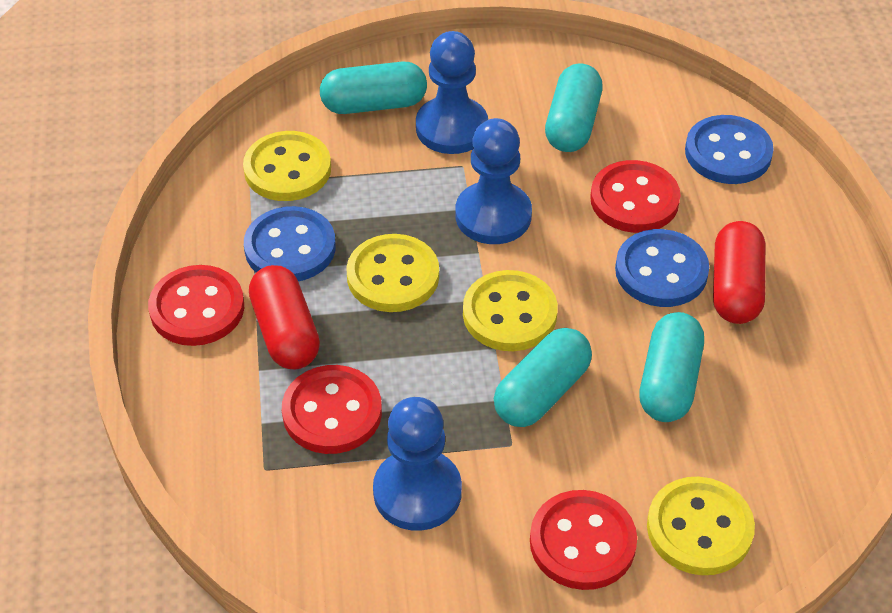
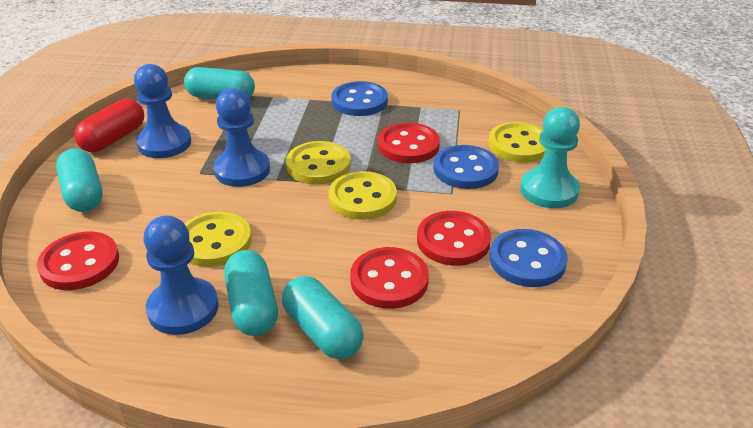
red capsule: [249,265,320,369] [713,221,765,324] = 2 -> [74,99,144,152] = 1
turquoise pawn: none = 0 -> [520,107,580,208] = 1

